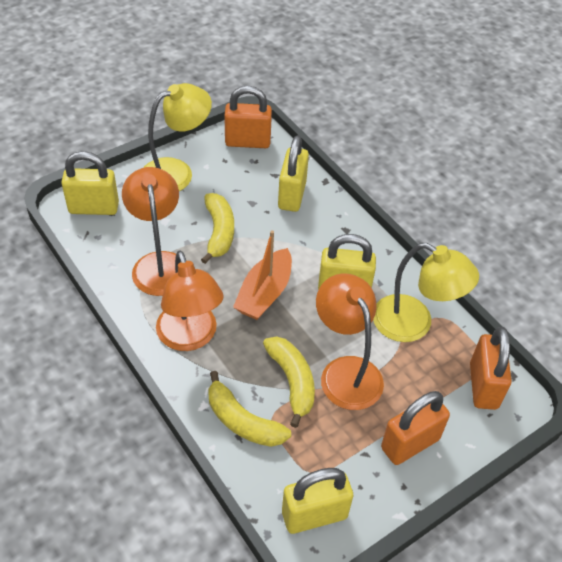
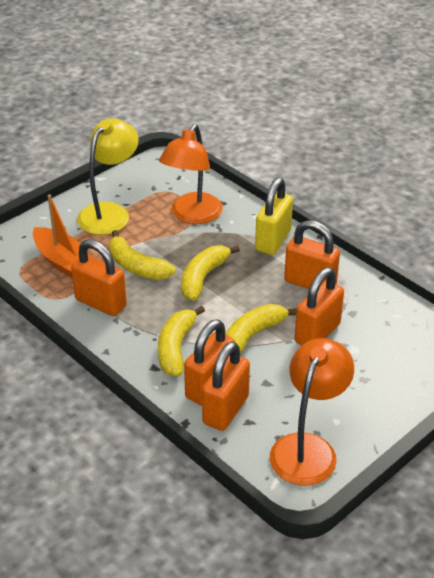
orange lamp: [122,167,179,296] [156,250,224,351] [316,273,384,410] = 3 -> [159,124,223,224] [270,338,354,486] = 2
orange padlock: [224,86,272,148] [381,391,450,465] [470,327,512,410] = 3 -> [71,239,127,316] [184,319,235,406] [202,341,250,431] [284,220,340,289] [295,268,344,345] = 5
yellow banana: [201,193,234,264] [208,371,291,447] [263,336,315,428] = 3 -> [109,230,175,280] [158,306,205,377] [181,245,240,301] [225,304,297,353] = 4
yellow lamp: [143,83,212,191] [373,243,479,342] = 2 -> [77,118,139,235] = 1
yellow padlock: [61,151,119,215] [278,135,309,212] [282,468,353,534] [318,234,376,290] = 4 -> [255,178,293,255] = 1

